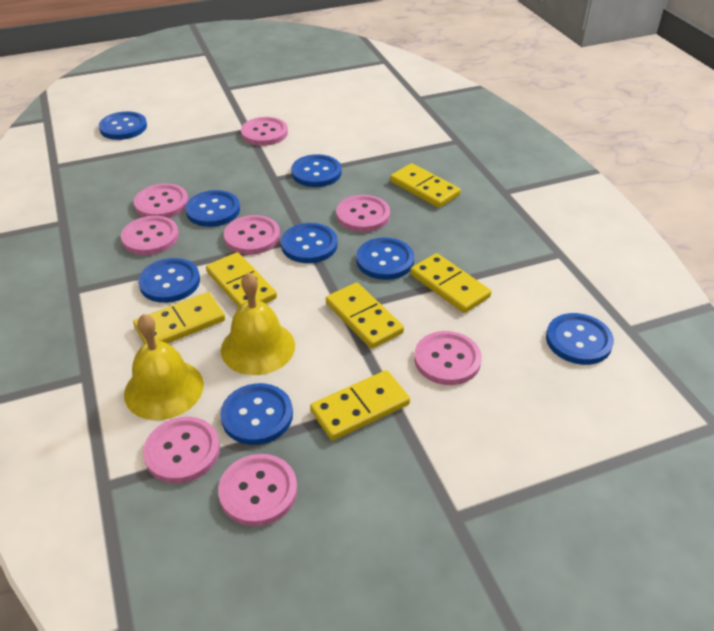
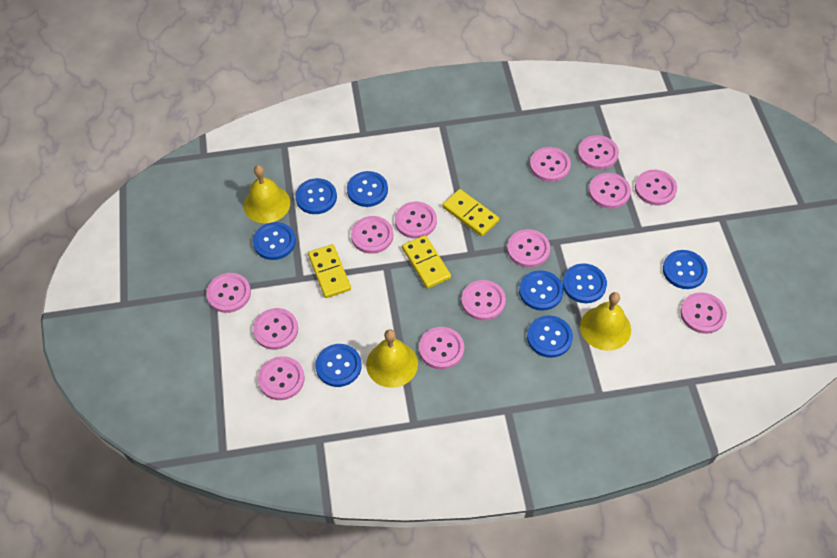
pink button: [121,216,179,255] [134,184,188,218] [143,417,220,483] [218,454,297,526] [224,215,280,255] [241,117,288,146] [336,195,390,232] [414,331,482,385] = 8 -> [206,273,251,313] [253,308,298,350] [258,356,305,400] [351,216,393,254] [395,202,437,239] [419,327,464,369] [461,280,506,321] [507,229,550,268] [530,147,571,182] [578,135,619,170] [589,173,631,209] [635,170,677,205] [680,292,727,334] = 13
yellow bell: [124,314,204,420] [221,273,295,375] = 2 -> [244,165,290,223] [366,329,418,388] [580,292,631,351] = 3
yellow domino: [133,292,225,344] [206,252,277,308] [310,370,410,441] [326,283,404,349] [390,163,461,208] [410,253,491,313] = 6 -> [308,244,351,298] [402,235,451,289] [442,189,499,236] = 3

